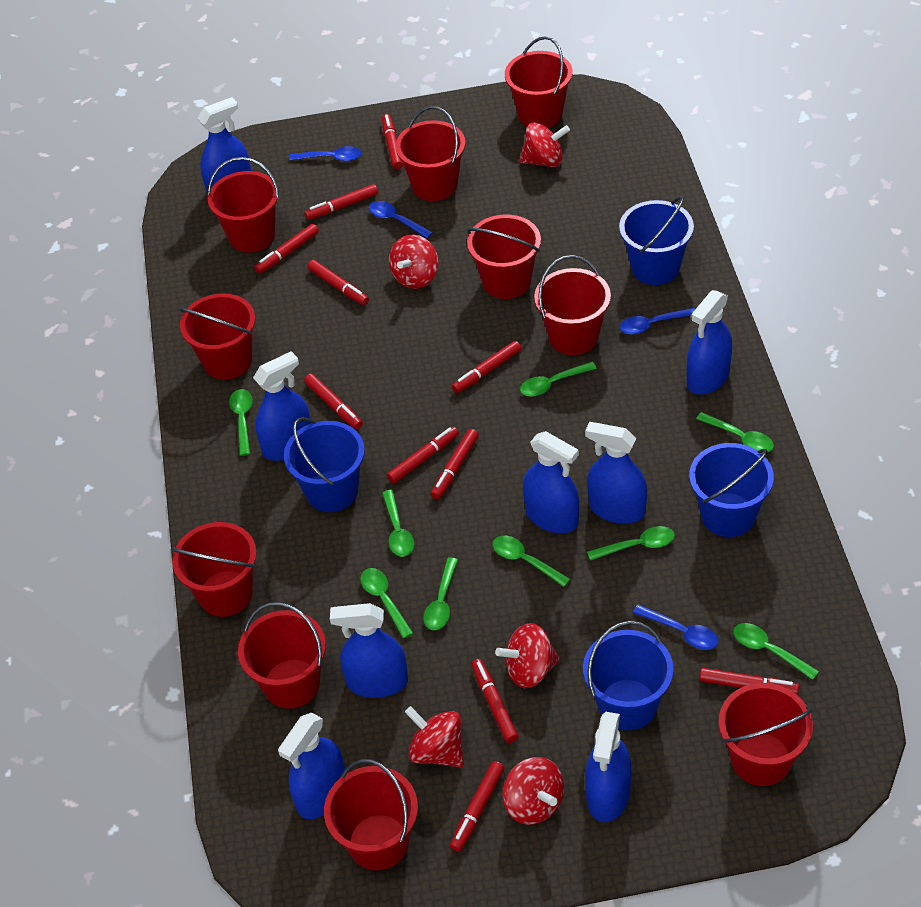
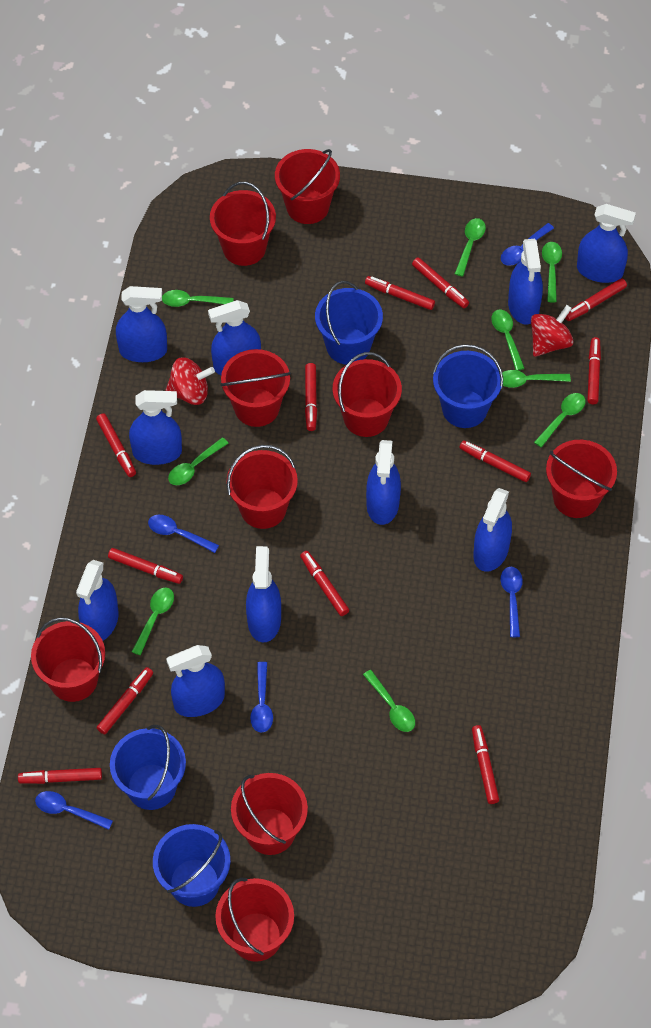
blue spoon: [289,146,361,161] [369,201,433,238] [620,308,695,334] [633,604,719,650] = 4 -> [35,791,113,830] [148,515,219,553] [250,662,273,733] [501,223,554,266] [501,566,523,637] = 5
blue spray bottle: [197,97,251,195] [253,351,311,461] [278,713,345,819] [330,603,408,698] [523,431,579,533] [585,422,647,524] [585,712,631,822] [687,290,732,395] = 8 -> [76,560,119,641] [116,286,167,362] [129,390,182,465] [166,645,225,717] [208,300,261,375] [246,546,281,643] [366,440,401,525] [473,488,512,572] [508,239,543,325] [577,204,636,283] = 10
red bucket: [171,522,257,617] [179,293,255,380] [208,157,279,253] [238,602,326,709] [324,759,418,870] [396,106,465,201] [467,214,541,299] [505,36,573,128] [534,255,611,355] [719,683,813,786] = 10 -> [31,617,105,702] [210,182,276,266] [215,878,294,962] [220,349,291,427] [227,445,298,529] [231,773,308,855] [275,149,340,224] [333,352,402,437] [546,440,617,518] = 9
red marker: [255,224,319,274] [304,374,363,429] [305,184,378,220] [307,260,369,305] [382,114,403,169] [387,426,459,483] [431,429,479,499] [450,761,504,852] [452,341,521,393] [471,659,519,743] [699,668,799,695] = 11 -> [18,768,102,784] [96,413,136,477] [97,667,153,734] [108,548,183,584] [300,551,349,616] [305,363,317,431] [365,276,435,310] [412,257,469,308] [459,440,531,482] [472,725,499,804] [565,278,627,321] [587,337,601,404] = 12
red spinning top: [389,234,439,289] [405,706,464,767] [495,623,560,688] [503,757,564,825] [519,122,570,167] = 5 -> [165,357,215,405] [531,305,574,357] = 2

